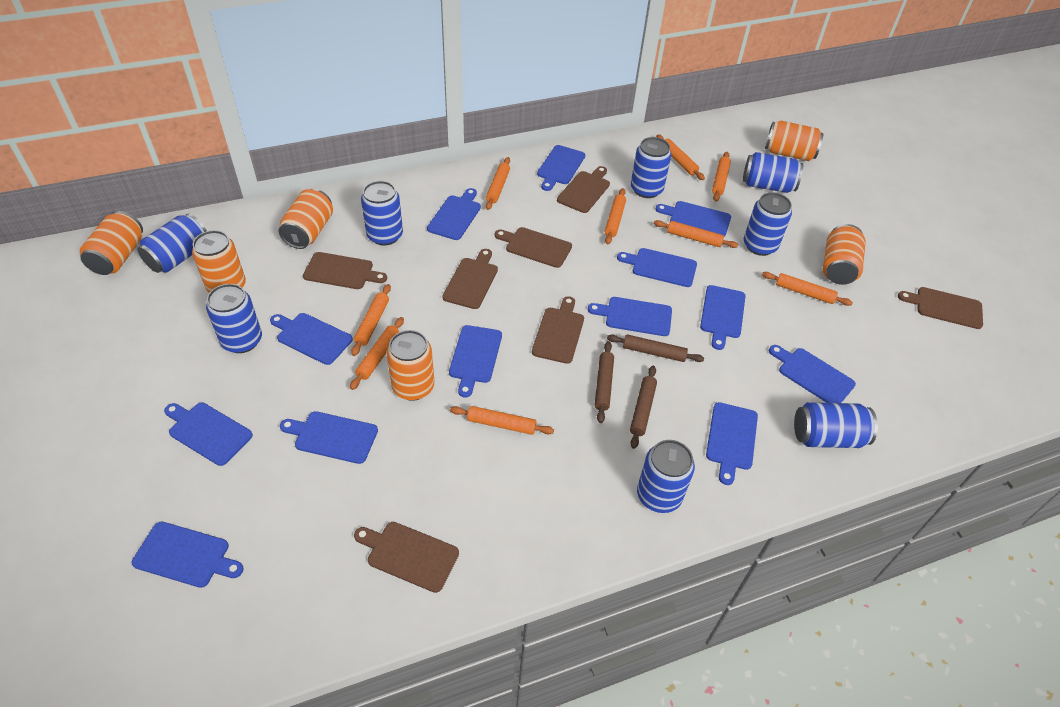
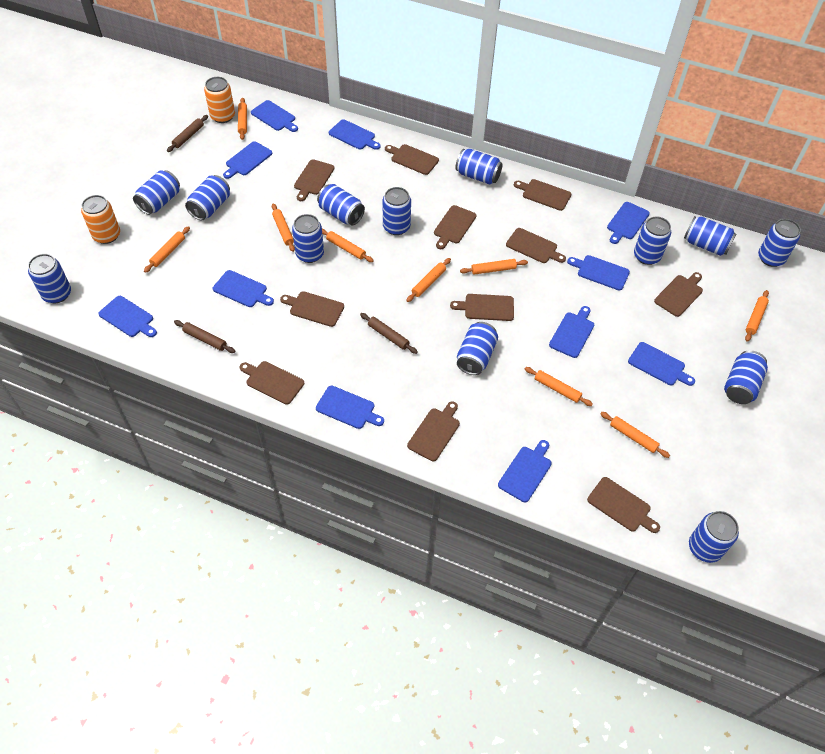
blue can: [137,213,207,273] [206,284,262,353] [361,181,403,246] [631,137,671,198] [637,440,695,513] [743,152,803,193] [744,192,792,256] [794,402,878,448] = 8 -> [28,254,71,303] [133,170,180,215] [185,175,230,220] [292,214,324,263] [317,184,365,225] [383,187,411,235] [455,149,503,185] [457,322,498,375] [634,216,671,265] [684,216,736,256] [689,511,739,563] [724,350,768,404] [758,219,801,267] = 13
blue cutting board: [132,522,244,588] [164,403,253,466] [270,313,353,365] [280,411,378,464] [427,188,481,240] [449,325,502,397] [537,145,585,191] [588,297,672,336] [617,248,697,287] [655,201,731,237] [700,285,745,350] [706,402,758,485] [769,345,856,403] = 13 -> [98,296,157,337] [213,270,274,307] [223,141,272,179] [251,100,298,132] [316,386,384,429] [329,119,381,150] [498,440,552,502] [549,306,594,358] [567,255,630,291] [607,202,650,244] [628,342,695,386] = 11
brown cutting board: [303,252,387,289] [354,522,459,593] [442,249,498,309] [495,227,572,268] [532,296,584,364] [557,166,610,213] [898,287,983,329] = 7 -> [240,361,304,405] [280,291,344,327] [294,159,335,201] [385,144,439,175] [407,401,460,461] [434,205,476,249] [450,294,514,321] [506,228,566,263] [514,179,571,211] [587,477,660,533] [654,272,703,317] = 11
orange can: [80,211,143,275] [192,230,246,293] [279,189,333,249] [386,330,434,401] [765,121,824,161] [823,224,866,285] = 6 -> [81,195,120,244] [204,77,235,123] = 2

